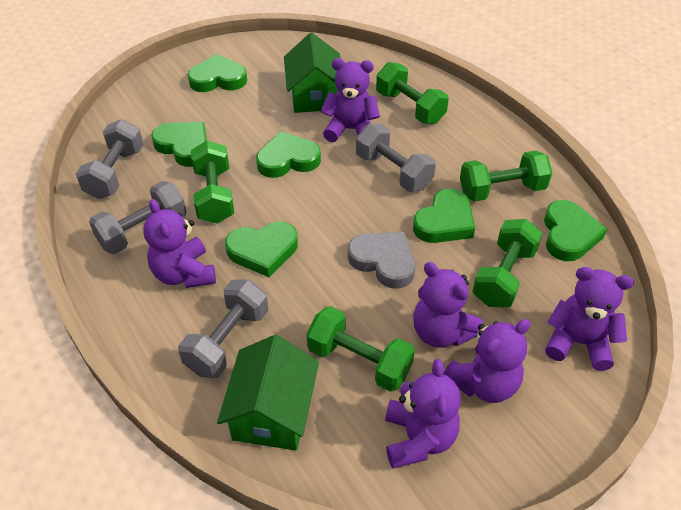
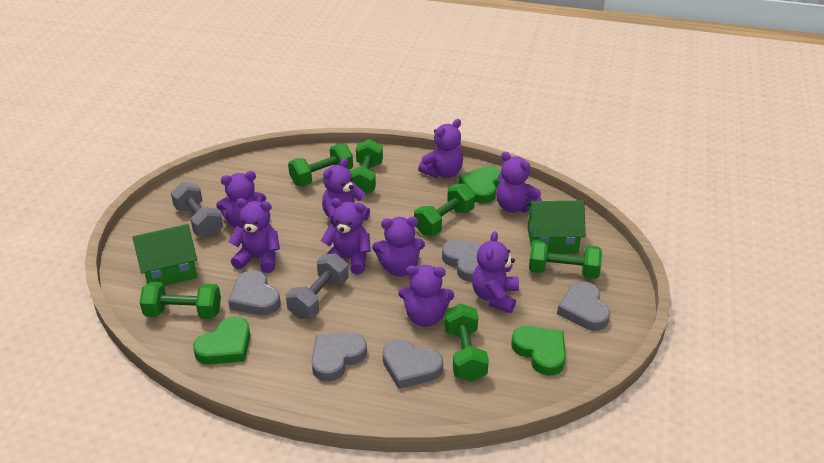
green dumbbell: [191,140,234,223] [306,306,415,392] [376,62,449,124] [460,150,552,202] [472,219,543,308] = 5 -> [140,282,221,319] [288,144,353,186] [350,139,383,194] [414,184,475,236] [444,303,489,382] [529,240,602,279] = 6
green heart: [151,122,207,167] [188,54,247,92] [225,222,298,277] [256,131,321,178] [413,189,475,243] [544,200,607,261] = 6 -> [193,317,250,365] [459,166,501,204] [511,326,566,376] = 3
grey dumbbell: [76,119,144,199] [89,181,187,254] [178,279,268,378] [356,124,436,192] = 4 -> [171,182,223,237] [286,253,349,319] = 2
grey heart: [348,232,415,289] = 1 -> [228,270,281,315] [311,333,367,382] [382,340,443,389] [442,240,482,282] [557,281,610,331] = 5
purple teddy bear: [143,199,216,288] [321,58,380,142] [385,359,461,469] [413,262,484,348] [443,319,531,403] [545,267,634,371] = 6 -> [216,171,266,229] [229,198,280,273] [321,198,371,274] [322,158,370,228] [372,217,425,276] [398,265,454,327] [418,119,463,178] [472,231,519,313] [496,152,542,213] = 9

